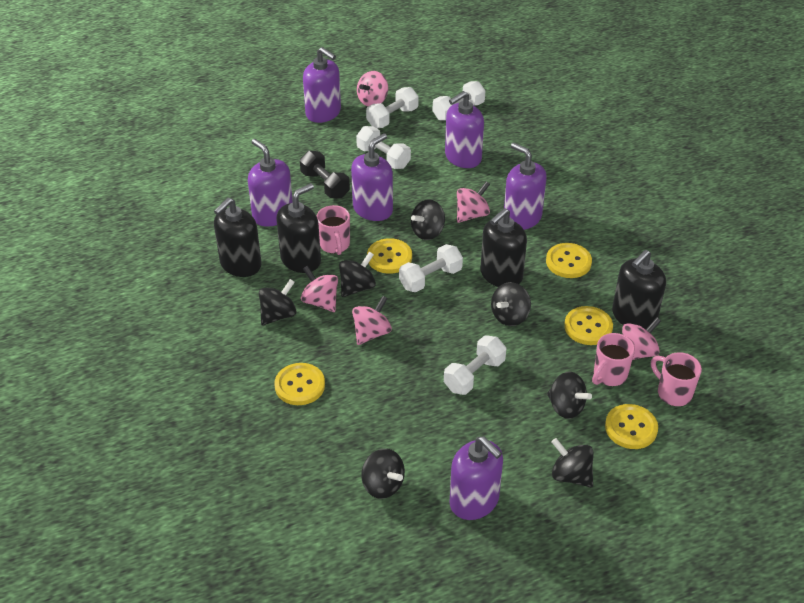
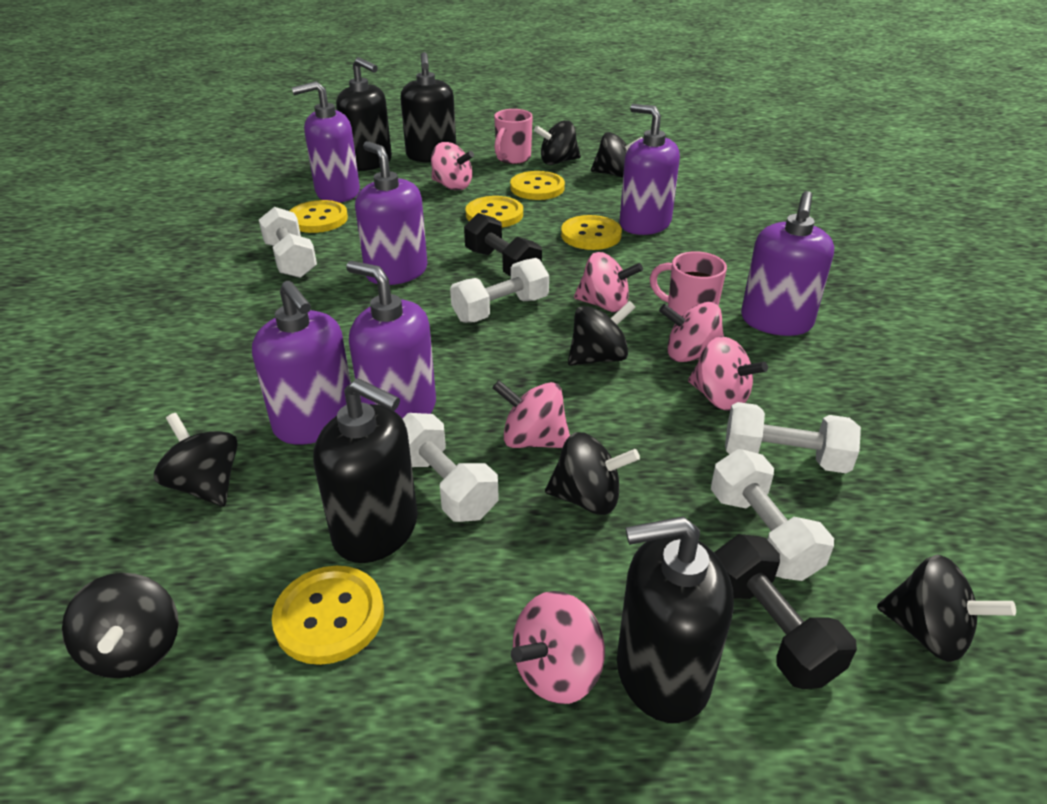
black dumbbell: [300,151,350,198] = 1 -> [464,213,542,277] [714,534,857,689] = 2
pink mug: [317,205,350,255] [592,333,635,386] [651,352,702,406] = 3 -> [494,109,533,164] [650,251,727,316] = 2
pink spinning top: [301,266,338,312] [352,296,392,345] [357,71,388,106] [457,181,490,223] [622,317,661,360] = 5 -> [431,142,474,191] [492,380,570,448] [511,591,605,704] [574,252,643,312] [659,302,724,362] [688,336,768,411] = 6

